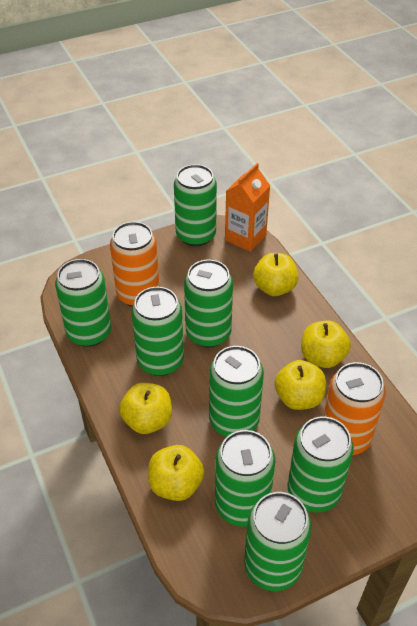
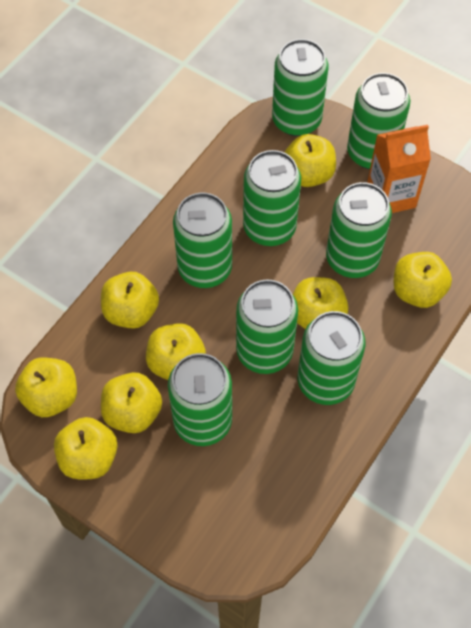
orange can: [110,222,160,306] [323,362,386,455] = 2 -> none = 0
yellow apple: [119,383,172,434] [148,445,204,501] [253,253,299,296] [275,360,326,410] [301,321,351,368] = 5 -> [15,357,77,417] [54,417,118,479] [101,272,159,329] [101,372,162,433] [146,323,206,380] [284,134,336,187] [293,277,348,329] [394,252,452,308] = 8

